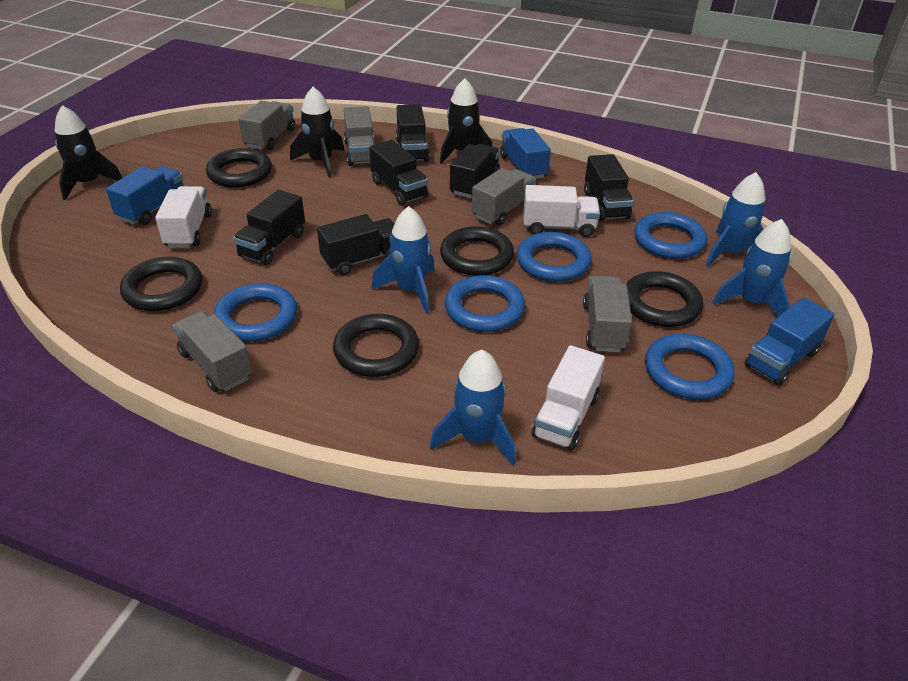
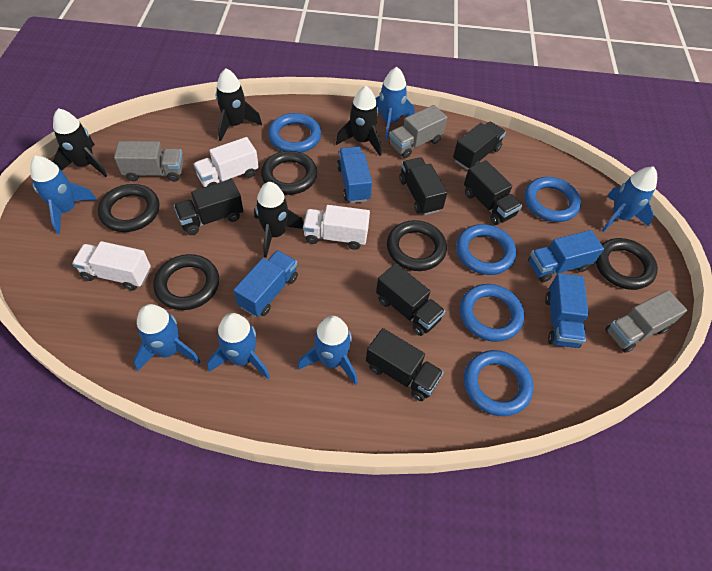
black rocket: [55,105,122,200] [290,87,344,178] [440,78,493,164] = 3 -> [53,108,107,177] [216,68,262,141] [254,182,304,258] [336,86,381,156] = 4
blue rocket: [371,206,435,314] [430,350,516,465] [706,172,765,267] [713,219,791,317] = 4 -> [30,156,98,234] [133,304,200,371] [207,313,270,379] [298,316,357,385] [375,67,415,140] [601,166,657,232] = 6
blue truck: [106,166,184,225] [500,128,551,179] [744,297,835,385] = 3 -> [234,250,298,317] [337,146,372,203] [528,230,604,282] [545,273,588,348] = 4
grey truck: [173,311,252,392] [238,101,295,150] [344,106,374,166] [472,168,536,226] [583,276,632,352] = 5 -> [114,141,183,182] [389,105,447,158] [605,290,687,353] = 3

